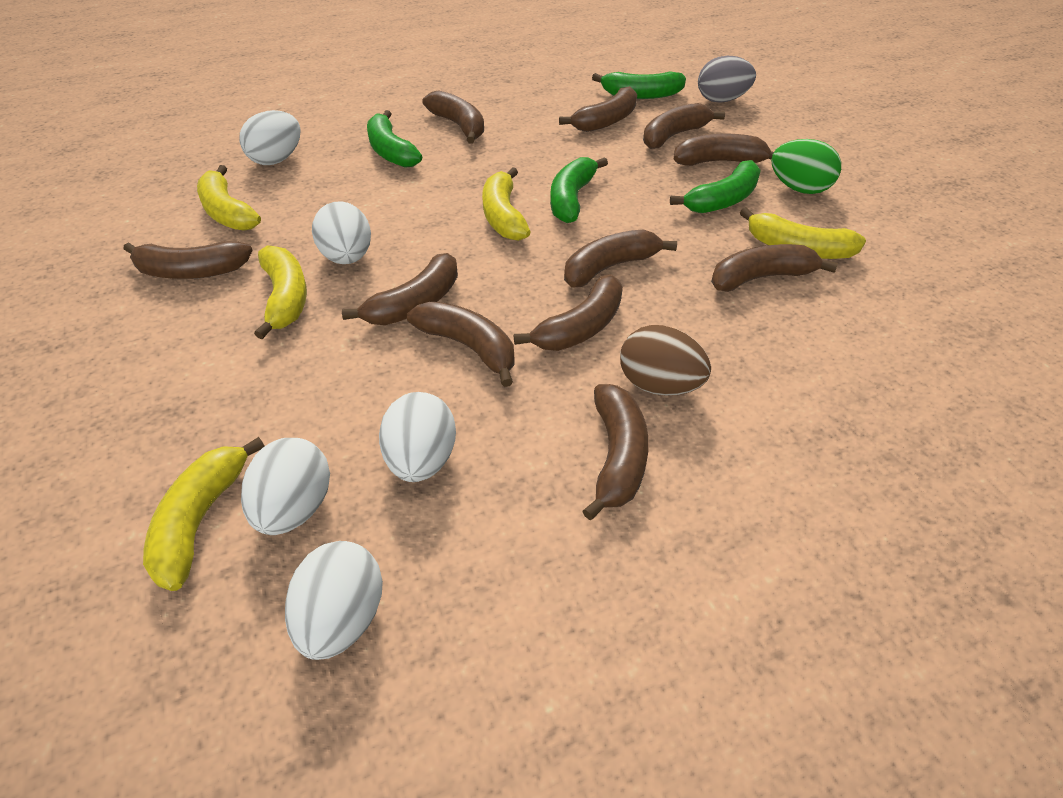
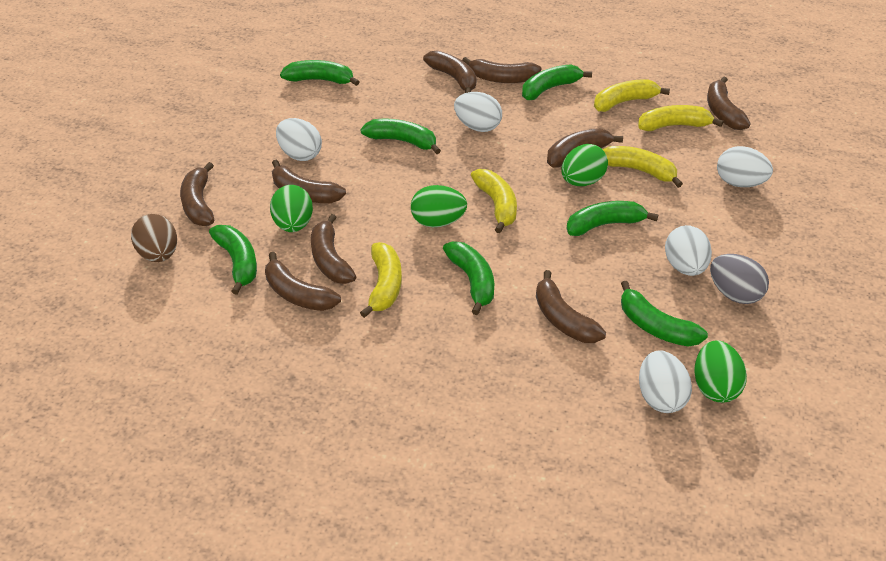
brown banana: [123,241,253,279] [342,253,458,325] [407,301,515,387] [422,90,484,143] [514,274,623,351] [559,86,637,132] [564,229,677,287] [582,384,649,520] [643,103,725,149] [674,134,774,166] [711,244,838,292] = 11 -> [180,162,214,226] [265,252,341,311] [272,159,346,203] [311,214,357,284] [423,50,477,93] [462,57,542,83] [536,270,606,343] [547,128,623,168] [707,77,751,130] = 9
green banana: [367,110,422,168] [550,157,608,223] [592,71,686,99] [670,160,761,213] = 4 -> [209,225,257,295] [280,60,359,86] [360,119,441,154] [443,241,494,315] [522,64,592,100] [567,201,658,236] [621,281,708,347] = 7
green egg: [771,139,841,194] = 1 -> [270,185,313,232] [411,185,467,227] [561,144,608,186] [694,340,747,403] = 4

